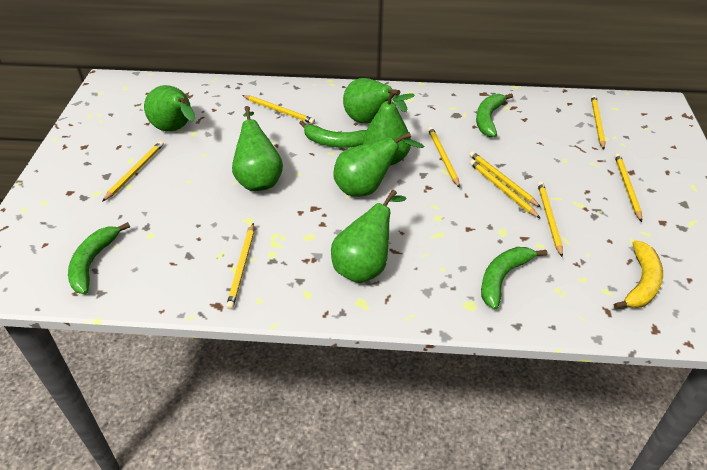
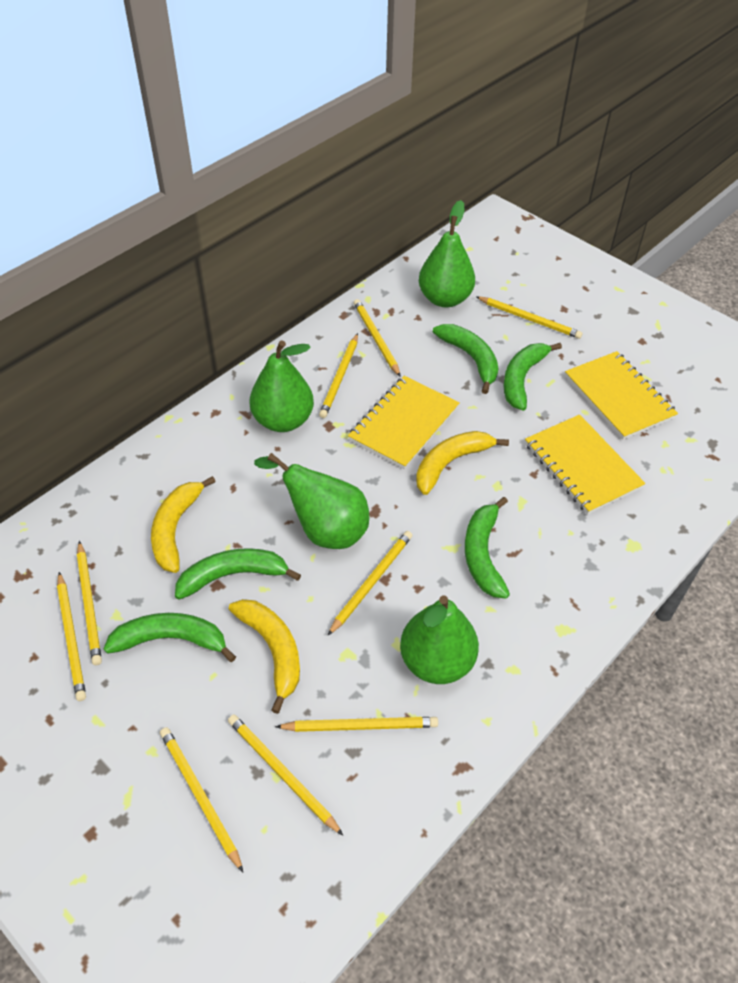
green banana: [68,222,130,294] [299,121,366,148] [476,93,513,137] [481,247,547,309] = 4 -> [104,613,236,662] [175,548,301,600] [433,324,499,394] [465,497,510,598] [504,343,562,411] = 5
green pear: [144,85,195,131] [232,106,283,191] [331,190,407,283] [334,132,424,197] [343,78,408,124] [363,90,415,166] = 6 -> [249,341,314,432] [254,453,369,549] [400,595,479,684] [419,200,475,307] = 4
yellow banana: [614,240,663,309] = 1 -> [151,476,216,573] [229,599,300,714] [416,431,509,495] = 3
yellow notebook: none = 0 -> [348,376,460,469] [525,415,645,514] [565,351,678,440] = 3

